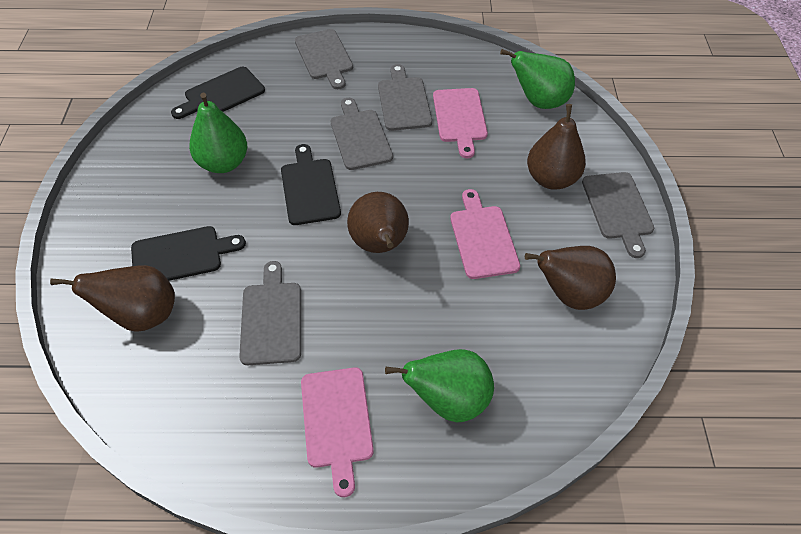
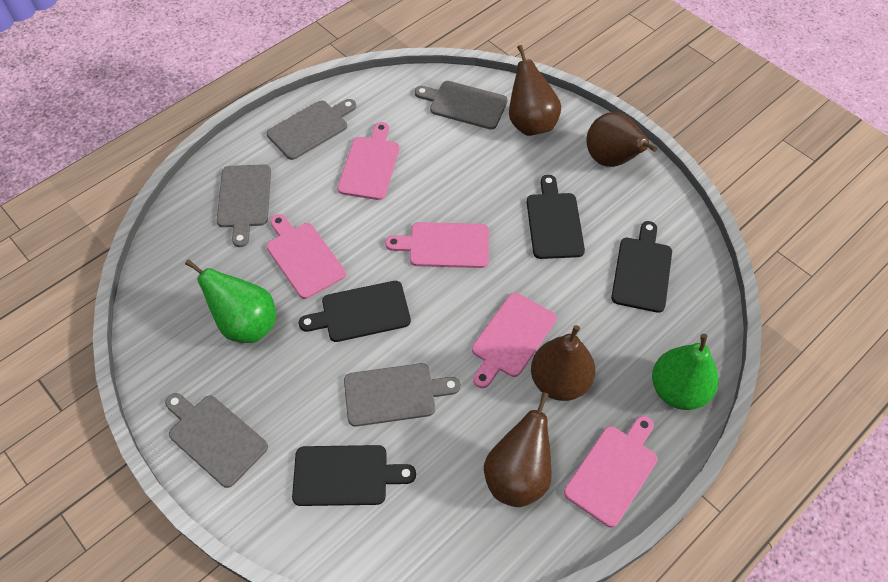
black cutting board: [131,226,246,281] [171,67,265,119] [281,144,341,225] = 3 -> [292,445,416,506] [299,281,411,342] [527,175,585,259] [611,221,672,313] = 4
green pear: [189,93,247,173] [385,349,494,422] [500,49,575,109] = 3 -> [185,259,276,343] [652,334,718,410] = 2
pink cutting board: [301,367,374,497] [433,88,488,158] [450,189,520,279] = 3 -> [267,214,346,299] [338,122,399,200] [385,222,489,268] [472,293,557,388] [564,416,658,528] = 5

